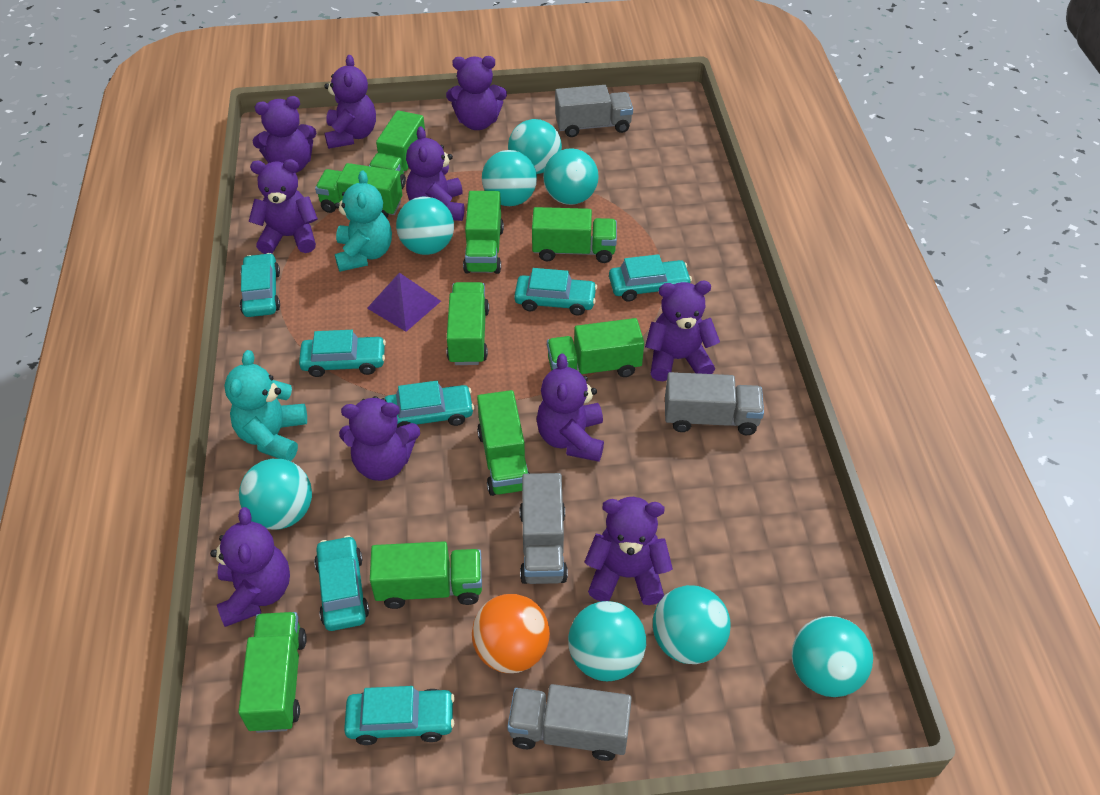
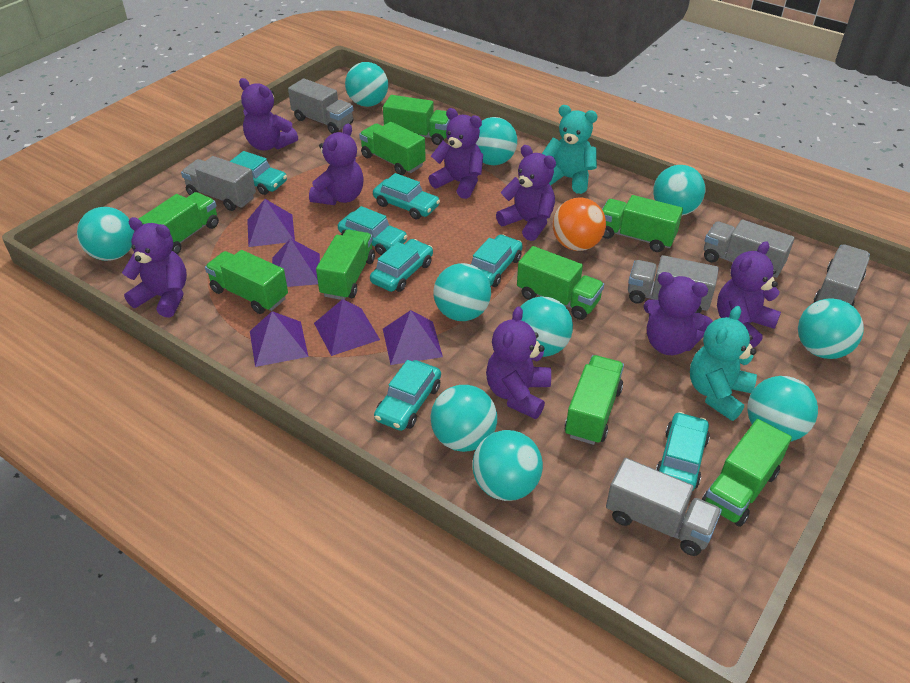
grey truck: [507,684,632,761] [520,473,568,584] [555,85,633,137] [665,372,764,435] = 4 -> [181,156,256,211] [288,78,353,134] [606,458,722,556] [628,255,719,313] [704,219,795,278] [814,244,870,307] = 6
purple pyramid: [367,272,441,332] = 1 -> [247,199,295,247] [250,311,308,367] [272,238,320,287] [314,299,380,356] [383,310,443,365] = 5
purple teddy bear: [210,507,290,627] [249,159,318,254] [253,96,316,173] [324,55,376,149] [339,396,420,481] [406,127,464,221] [446,56,507,130] [536,353,604,462] [584,497,673,605] [645,281,720,381] = 10 -> [122,217,187,318] [239,78,298,150] [309,124,364,205] [429,108,483,199] [486,306,551,419] [496,145,556,241] [643,272,713,355] [717,241,781,348] = 8
turquoise ball: [239,459,312,530] [396,197,454,255] [482,150,537,206] [508,119,562,174] [543,148,599,205] [568,601,646,681] [653,585,731,664] [792,616,873,697] = 8 -> [77,207,134,261] [345,62,388,107] [430,385,497,452] [433,263,491,321] [472,430,543,501] [476,117,517,165] [520,296,573,357] [653,165,705,216] [747,376,818,441] [798,298,864,359] = 10

